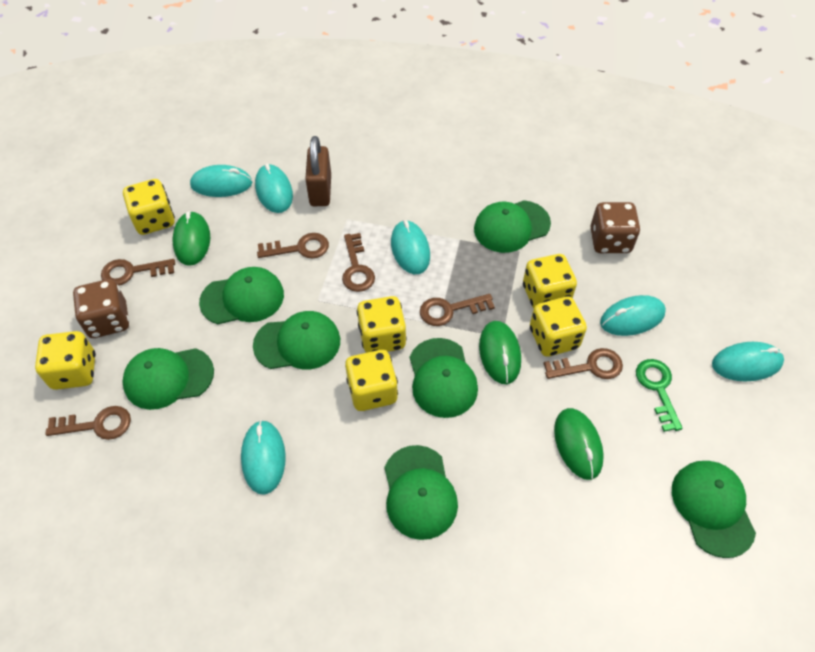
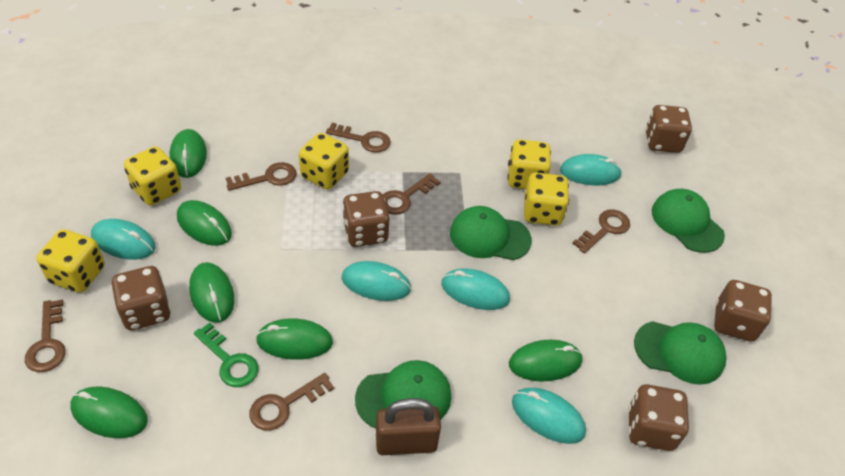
brown dice: [73,279,129,338] [590,202,641,253] = 2 -> [111,266,171,330] [342,191,390,247] [628,384,689,451] [645,105,692,153] [714,280,772,342] = 5
green cap: [122,348,214,410] [199,267,284,324] [253,311,340,369] [384,445,458,540] [410,338,478,418] [474,200,551,253] [672,461,756,558] = 7 -> [355,360,451,428] [450,206,532,260] [634,321,726,385] [652,189,725,253] = 4
green mouse: [172,211,210,266] [479,321,521,384] [554,408,604,480] = 3 -> [70,387,148,438] [170,129,207,178] [177,200,232,246] [189,262,234,323] [256,319,333,360] [509,340,583,382] = 6
turquoise mouse: [190,165,253,197] [241,420,286,495] [255,163,293,213] [391,220,430,274] [600,295,666,336] [712,342,784,381] = 6 -> [91,219,155,260] [342,261,411,301] [441,269,510,310] [512,388,586,444] [560,154,622,185] = 5
yellow dice: [35,331,96,390] [123,179,175,235] [345,350,398,411] [357,296,407,353] [523,254,577,309] [530,297,587,357] = 6 -> [36,229,105,292] [124,146,181,206] [299,133,349,190] [507,139,551,189] [524,172,569,226] = 5

